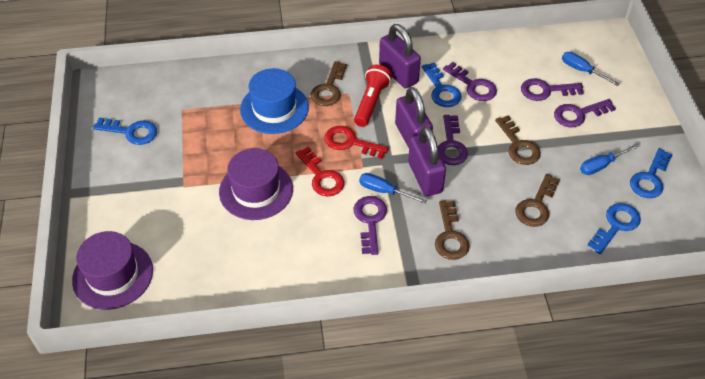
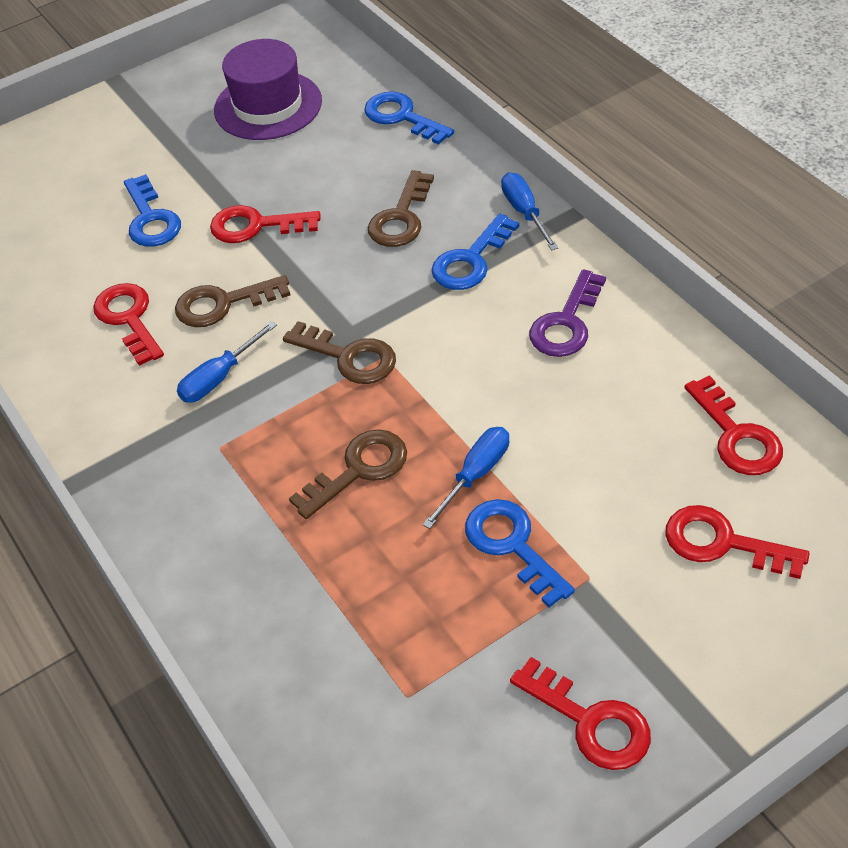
blue hat: [240,68,309,134] = 1 -> none = 0
purple hat: [72,231,153,310] [219,148,293,220] = 2 -> [214,39,322,140] = 1
purple key: [353,196,387,255] [438,115,468,165] [443,62,497,101] [521,78,584,101] [554,99,616,127] = 5 -> [529,269,606,357] = 1
purple padlock: [379,24,421,88] [395,87,433,148] [408,126,446,196] = 3 -> none = 0
red flashlight: [354,65,392,127] = 1 -> none = 0
red key: [296,147,345,197] [324,126,388,159] = 2 -> [93,283,164,366] [210,205,321,243] [510,657,651,770] [665,505,810,579] [685,375,783,475] = 5

